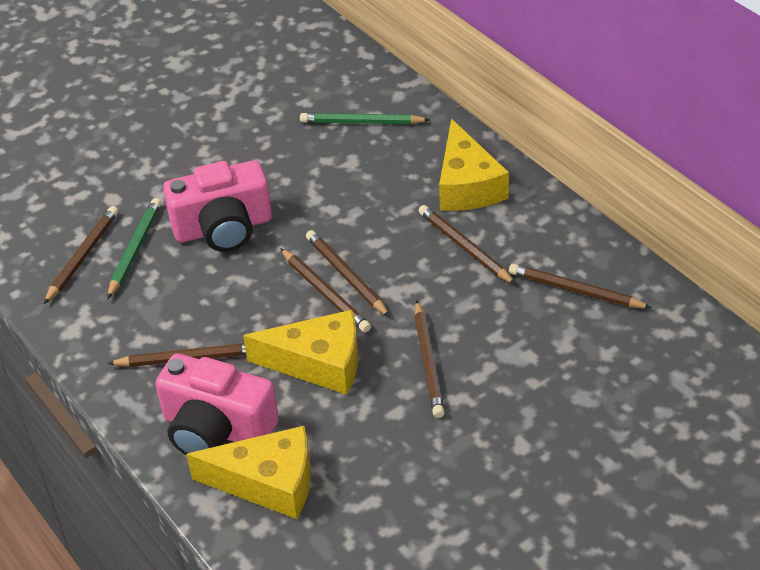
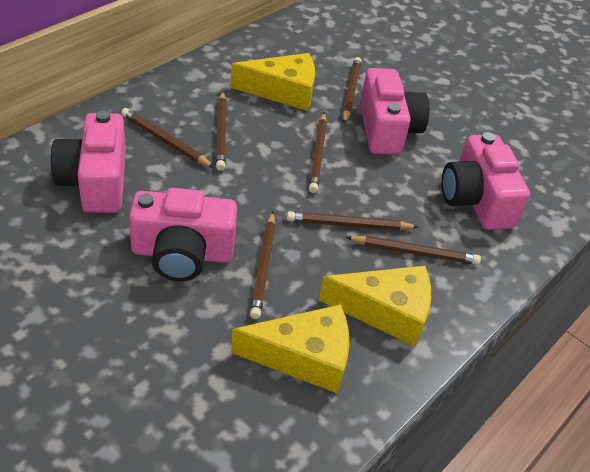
green pencil: [107,198,161,299] [300,113,430,124] = 2 -> none = 0
pink camera: [155,353,279,456] [163,160,272,252] = 2 -> [51,110,126,213] [129,188,237,281] [360,68,430,155] [442,132,530,230] = 4

